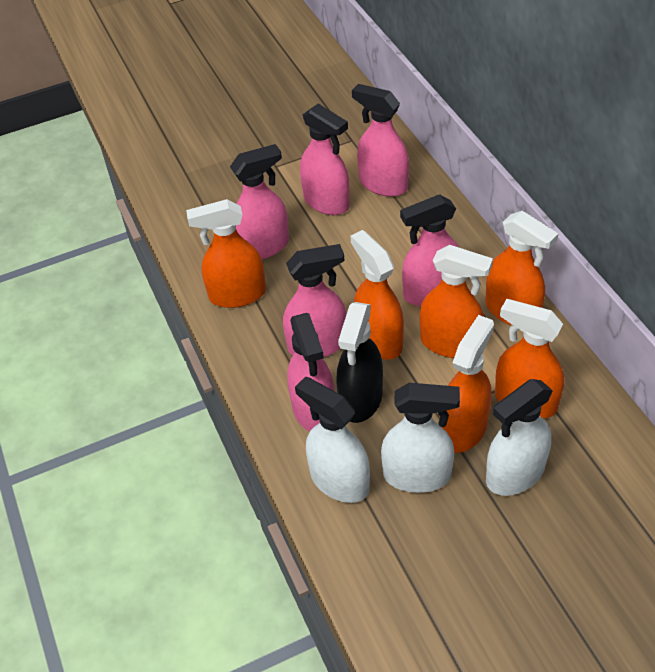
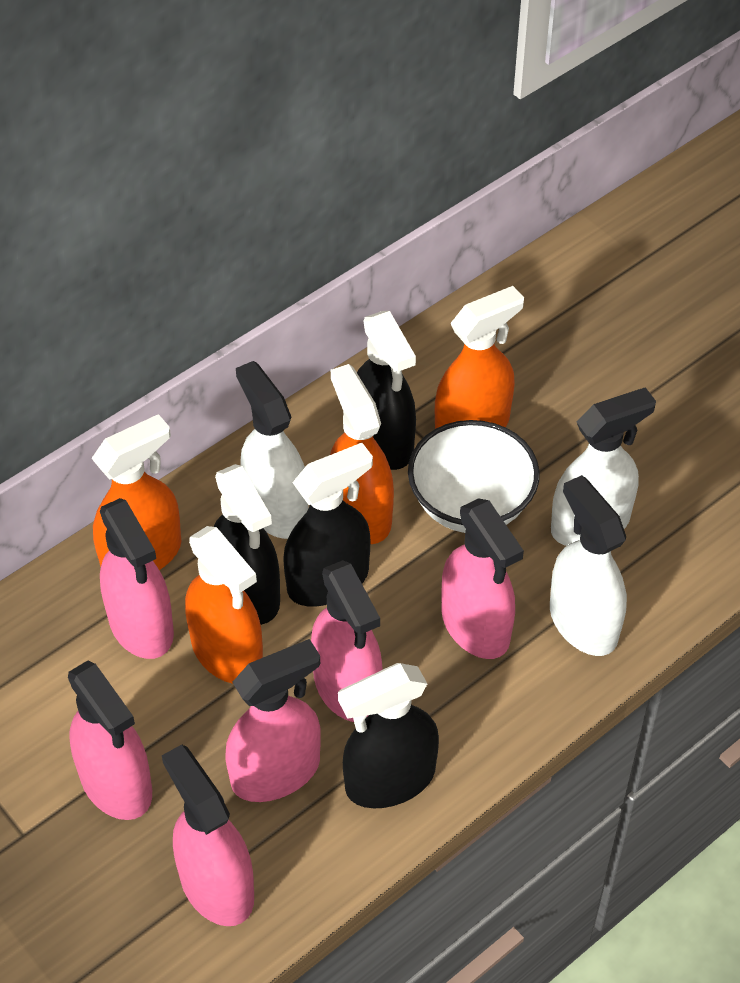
black spray bottle: [336,302,383,423] = 1 -> [214,464,280,625] [284,443,373,607] [338,663,439,808] [357,311,416,470] = 4
orange spray bottle: [186,199,266,308] [351,230,404,360] [420,245,493,358] [442,315,494,453] [485,211,558,326] [495,299,564,419] = 6 -> [91,414,182,570] [185,526,263,684] [330,364,394,544] [435,286,524,429] = 4
white bowl: none = 0 -> [408,420,540,533] = 1

